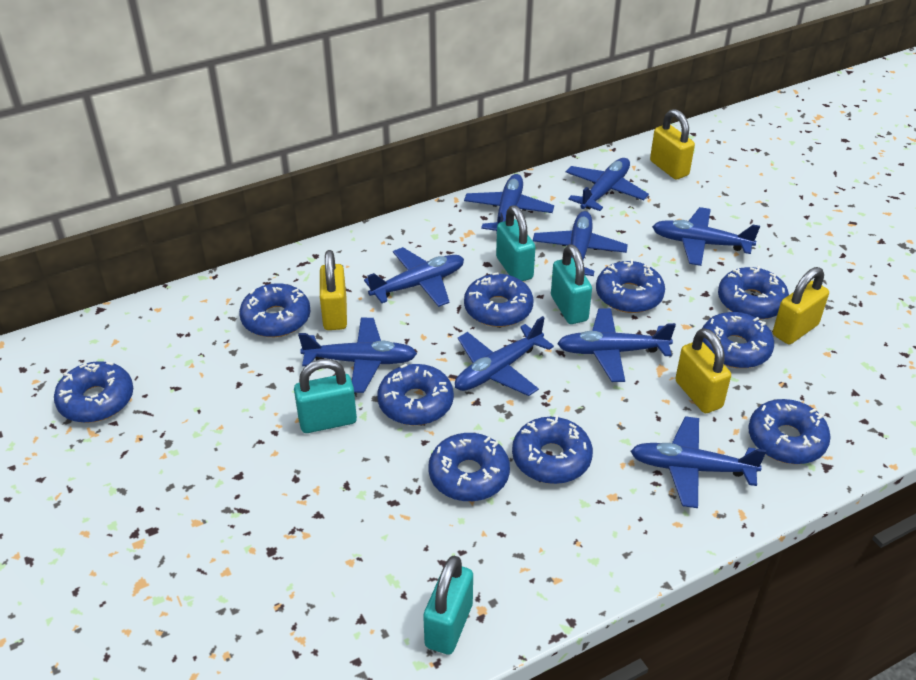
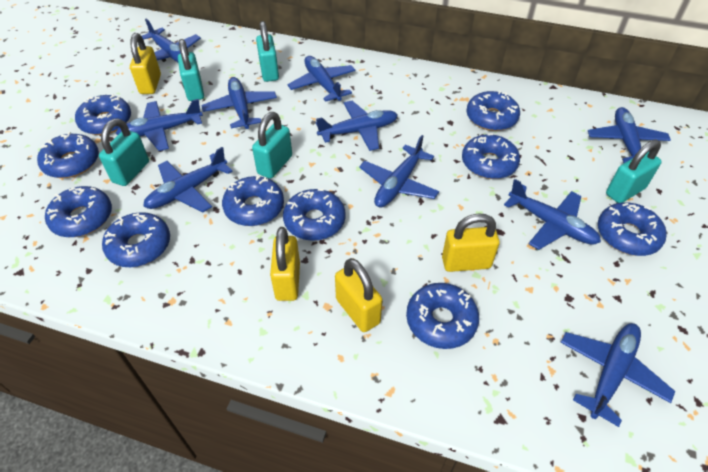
blue plane: [298,318,417,393] [364,247,464,307] [455,316,554,396] [464,174,554,234] [533,211,628,276] [557,308,676,382] [566,158,649,211] [631,416,766,508] [652,207,760,266] = 9 -> [116,99,203,151] [142,18,201,62] [143,147,233,212] [201,77,277,129] [287,56,355,102] [316,101,398,151] [359,135,439,207] [504,179,601,250] [560,323,675,427] [588,107,671,163] = 10
turquoise padlock: [294,359,357,433] [423,556,473,655] [496,205,536,281] [551,244,592,324] = 4 -> [99,118,149,186] [178,39,204,101] [252,112,292,179] [256,21,279,82] [606,139,662,203] = 5

